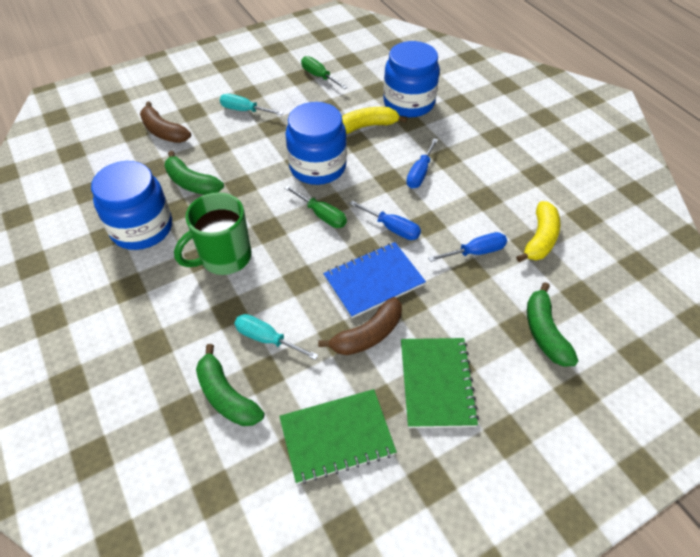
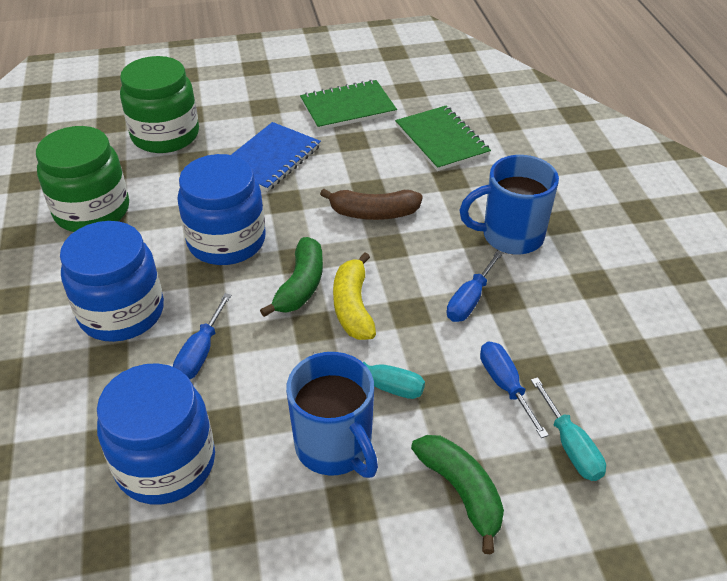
blue mug: none = 0 -> [286,352,378,478] [460,155,559,255] = 2
brown banana: [140,101,191,143] [318,297,402,355] = 2 -> [320,189,423,220] = 1
green banana: [165,151,224,195] [196,344,264,426] [527,282,578,367] = 3 -> [260,237,323,317] [411,435,504,554] = 2
green jar: none = 0 -> [36,126,129,232] [120,56,199,153] = 2
green mug: [174,192,251,275] = 1 -> none = 0
green screwdriver: [285,185,347,228] [301,56,347,89] = 2 -> none = 0
yellow banana: [342,107,407,134] [516,201,560,262] = 2 -> [333,252,376,340] = 1

